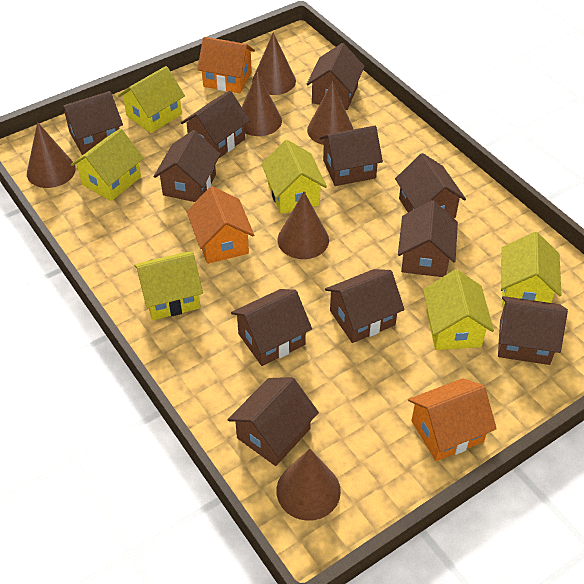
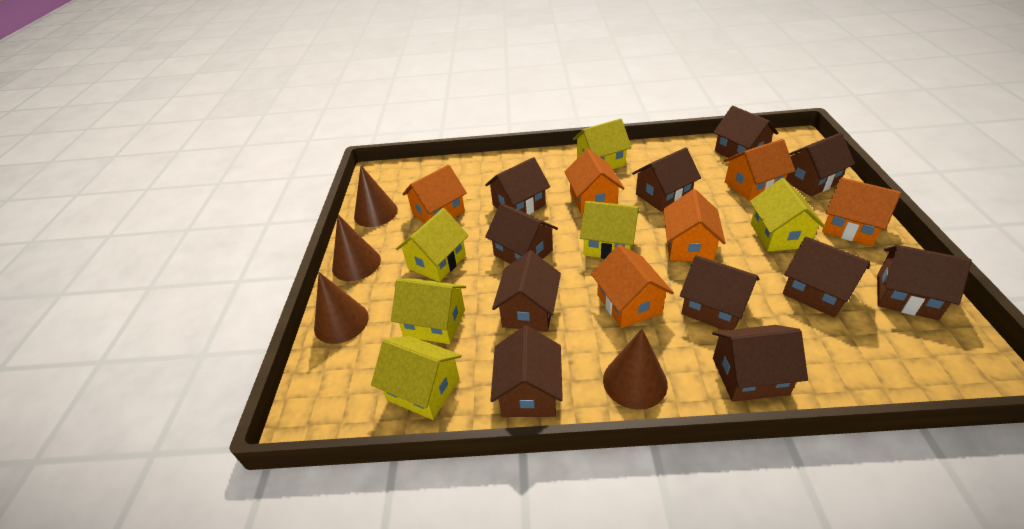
brown cone: [27,122,76,188] [242,72,282,136] [252,33,296,95] [276,448,341,521] [277,192,329,259] [307,81,353,145] = 6 -> [314,272,369,344] [332,215,381,281] [354,166,398,227] [603,329,668,410] = 4
orange house: [187,186,254,264] [197,37,255,93] [408,378,497,461] = 3 -> [403,165,467,223] [564,149,625,215] [591,244,674,328] [663,189,725,261] [724,139,795,201] [822,177,901,246] = 6

